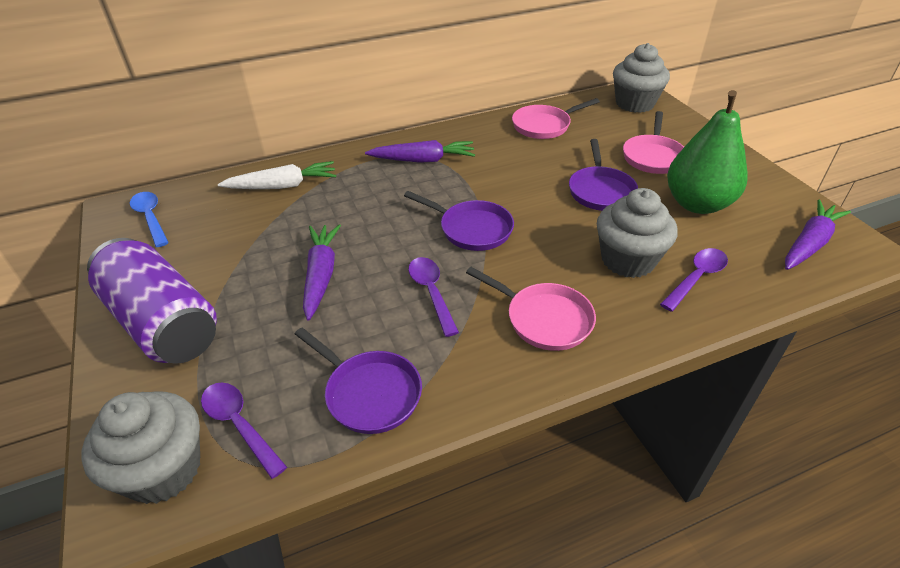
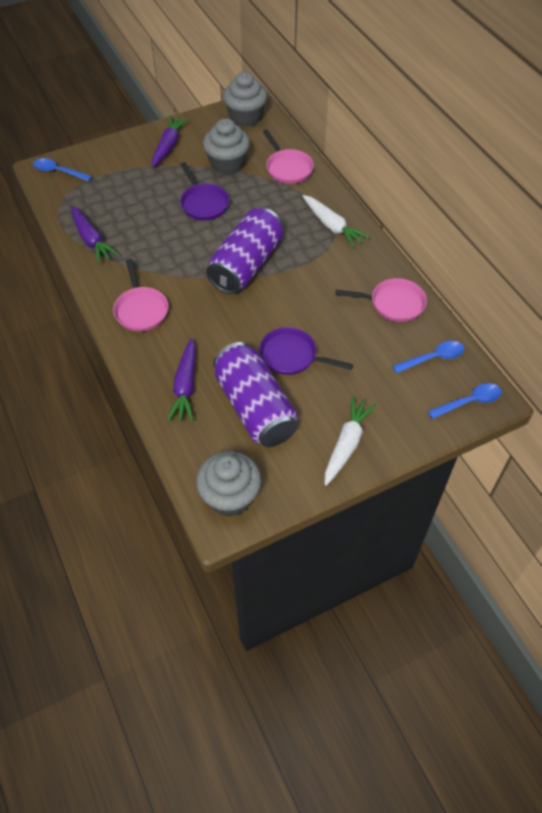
blue spoon: [130,192,169,247] = 1 -> [33,158,92,182] [392,341,464,373] [428,383,502,419] = 3
green pear: [667,90,748,214] = 1 -> none = 0
purple can: [87,238,217,364] = 1 -> [206,208,283,294] [213,342,298,447] = 2
purple pan: [295,328,422,434] [404,191,514,251] [569,139,638,211] = 3 -> [180,162,230,220] [259,327,353,375] = 2
purple spoon: [201,382,287,479] [408,257,459,337] [660,248,728,312] = 3 -> none = 0
white carrot: [218,161,336,189] = 1 -> [303,195,369,248] [325,396,377,486] = 2

